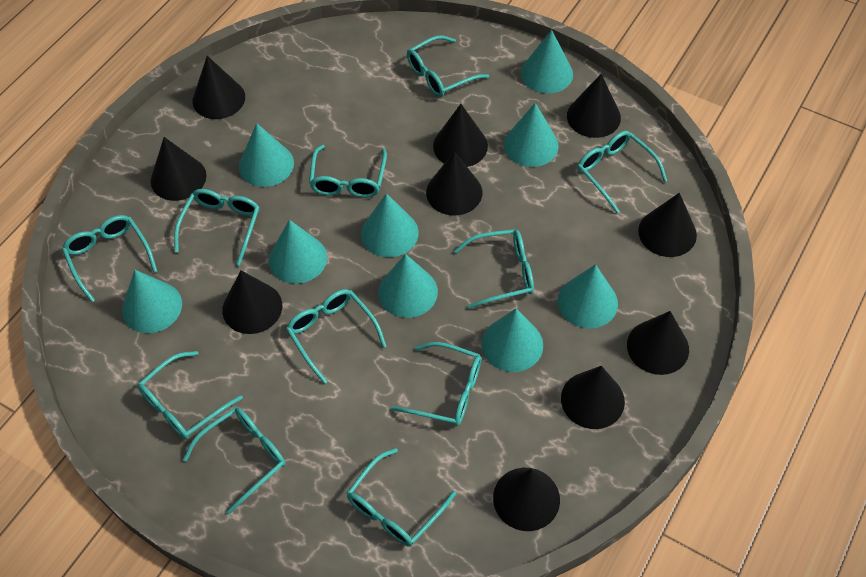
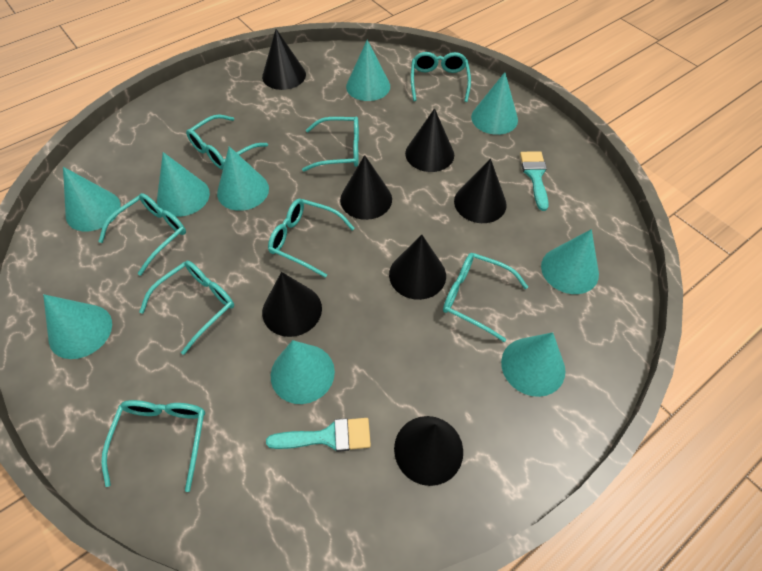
black cone: [151,137,206,201] [192,56,245,119] [222,271,282,334] [426,151,482,215] [433,104,488,167] [493,468,560,531] [561,366,625,429] [567,74,621,138] [627,311,689,375] [638,193,697,257] = 10 -> [262,29,306,90] [262,272,322,337] [340,155,392,220] [389,235,446,300] [394,416,463,486] [405,108,454,172] [454,159,507,223] = 7
turquoise brush: none = 0 -> [266,418,371,452] [520,151,549,211] = 2
turquoise glasses: [62,215,157,302] [138,351,243,440] [174,189,260,266] [183,407,285,514] [286,289,386,384] [309,145,387,198] [347,448,456,547] [391,342,481,426] [407,35,489,97] [454,229,534,309] [577,131,667,213] = 11 -> [98,193,186,276] [101,400,205,492] [139,261,234,355] [186,115,268,170] [268,199,355,278] [302,117,359,172] [411,52,471,102] [443,253,528,342] = 8

